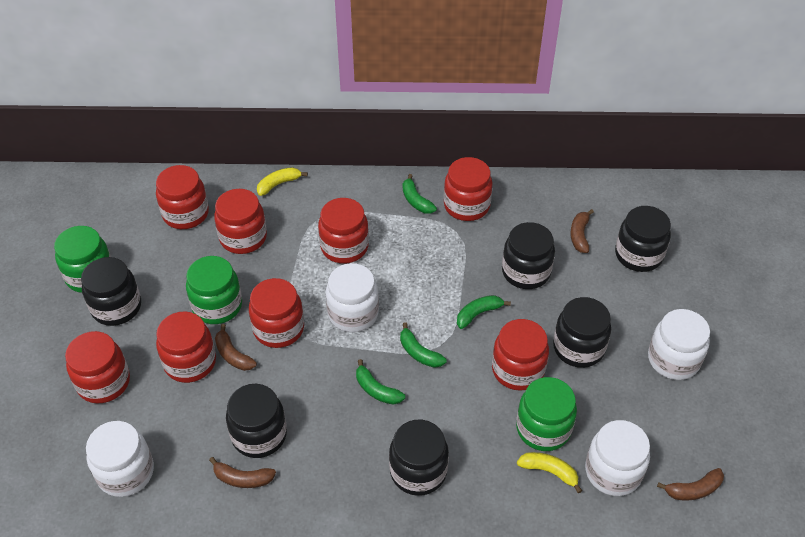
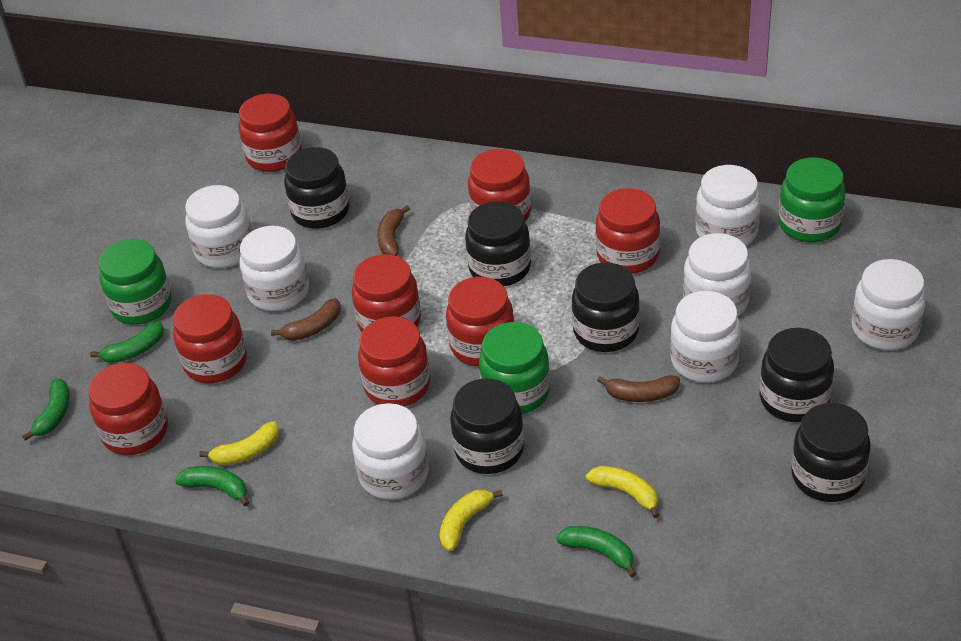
brown banana: [209,457,276,488] [215,324,257,371] [570,209,594,253] [657,468,724,500] = 4 -> [271,298,341,341] [377,205,410,256] [597,375,680,402] = 3
white jar: [86,421,154,497] [326,263,379,332] [585,420,650,496] [648,309,710,380] = 4 -> [185,185,252,268] [239,226,309,311] [352,403,429,500] [670,291,741,383] [683,233,751,316] [695,165,761,246] [851,259,926,350] = 7
yellow banana: [257,167,308,196] [517,452,582,493] = 2 -> [199,421,279,466] [439,489,503,551] [586,466,659,518] = 3

